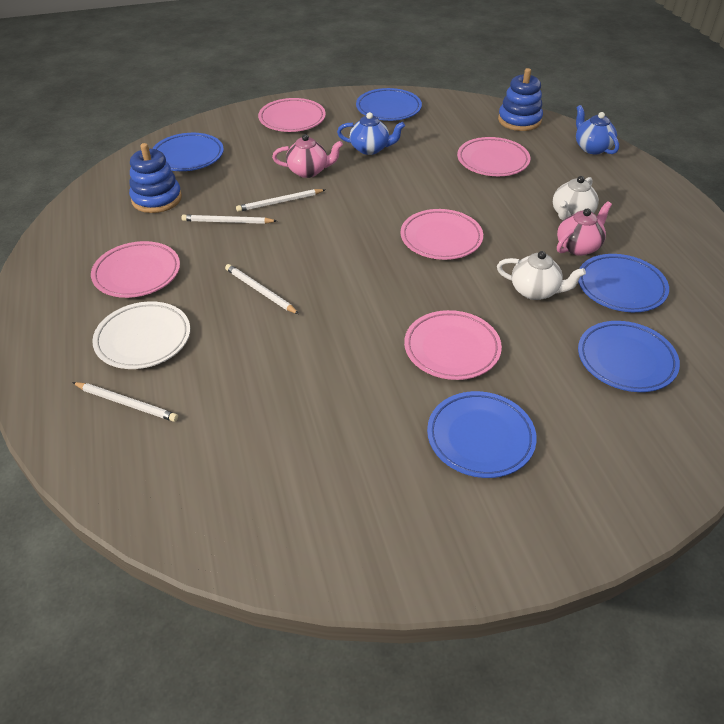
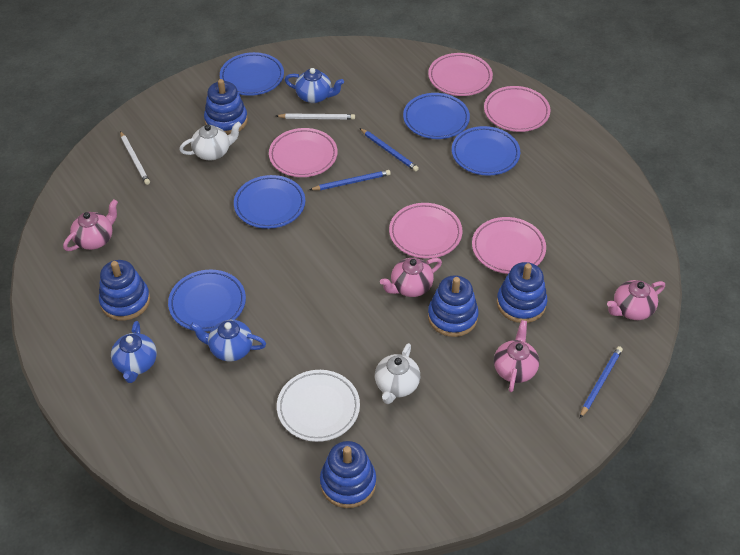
blue pencil: none = 0 -> [310,170,391,190] [360,128,419,171] [580,346,623,418] = 3
blue stacking toy: [129,143,182,213] [498,68,543,131] = 2 -> [99,260,150,321] [204,79,248,135] [320,441,376,508] [428,275,479,337] [497,262,547,323] = 5
blue teapot: [337,112,405,155] [576,105,619,155] = 2 -> [111,321,157,383] [190,320,266,362] [285,68,344,103] = 3
pink teapot: [272,134,343,178] [557,201,612,256] = 2 -> [63,199,118,251] [380,258,442,297] [494,320,539,392] [607,280,665,320] = 4
white pencil: [72,382,178,422] [181,215,276,224] [225,264,299,314] [236,189,325,212] = 4 -> [120,131,150,185] [276,113,355,120] = 2

